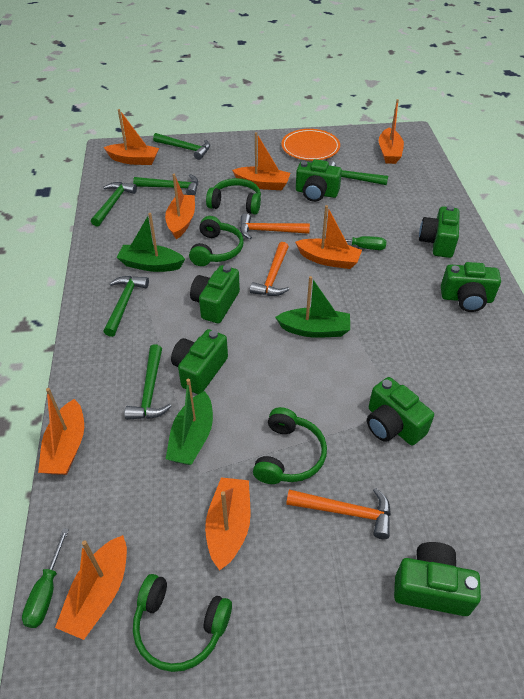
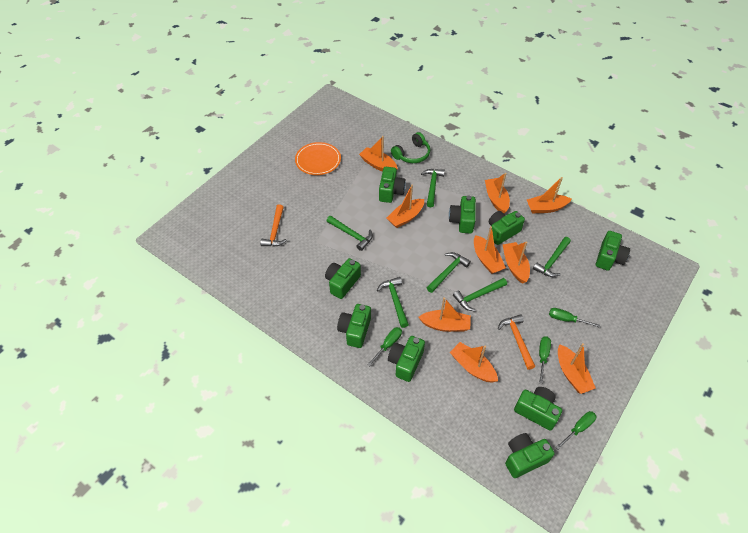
green boat: [117,213,185,272] [166,379,213,465] [275,276,350,338] = 3 -> none = 0
green camera: [171,329,228,394] [190,265,240,323] [296,159,342,202] [367,377,434,445] [394,542,481,616] [419,205,459,258] [441,262,501,312] = 7 -> [325,258,361,299] [337,304,371,348] [379,167,406,203] [388,336,425,382] [449,196,476,234] [489,211,525,245] [505,433,555,478] [514,387,562,431] [596,231,630,271] = 9
green headphones: [133,574,232,672] [189,216,244,266] [206,178,261,214] [253,407,327,484] = 4 -> [391,132,430,163] = 1
green screwdriver: [22,528,69,628] [325,236,386,250] = 2 -> [367,327,402,366] [539,336,551,384] [549,308,600,328] [556,411,596,450] = 4
orange boat: [38,388,84,475] [55,535,127,640] [103,109,159,165] [165,174,195,239] [205,477,251,570] [232,132,291,190] [295,205,362,269] [379,99,404,164] = 8 -> [359,136,398,172] [387,184,424,228] [418,297,471,332] [450,342,498,383] [474,226,506,274] [485,173,510,213] [503,241,530,284] [527,177,572,213] [558,343,596,394] = 9
orange hammer: [240,214,310,239] [250,242,289,296] [286,488,391,539] = 3 -> [260,204,287,247] [498,314,535,370] = 2

